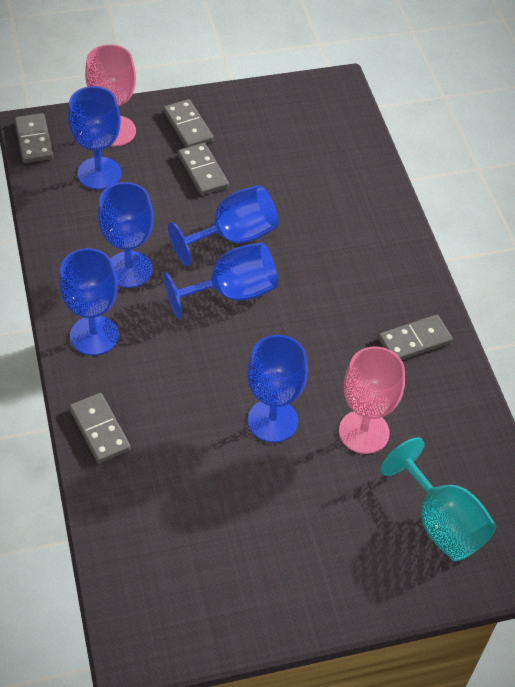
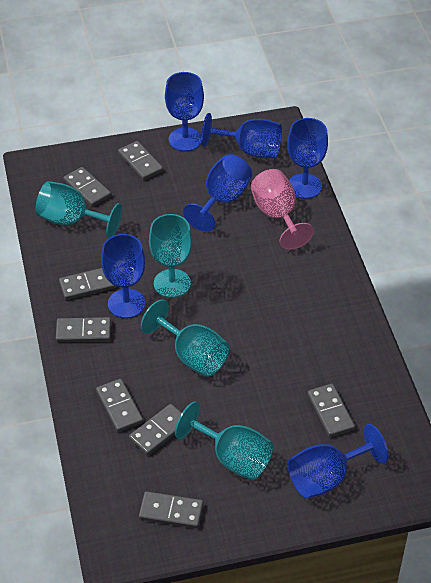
grey domino: [14,113,53,163] [69,393,131,463] [163,99,214,148] [178,143,229,195] [378,315,453,360] = 5 -> [56,317,111,342] [59,268,116,300] [63,167,111,207] [96,379,143,432] [118,141,163,180] [129,404,182,455] [139,491,203,528] [308,384,355,437] = 8
pink goblet: [85,44,136,147] [339,346,405,454] = 2 -> [251,169,314,250] = 1
turquoise goblet: [381,438,496,561] = 1 -> [35,181,122,238] [141,300,230,377] [149,214,192,298] [175,401,274,480] = 4

